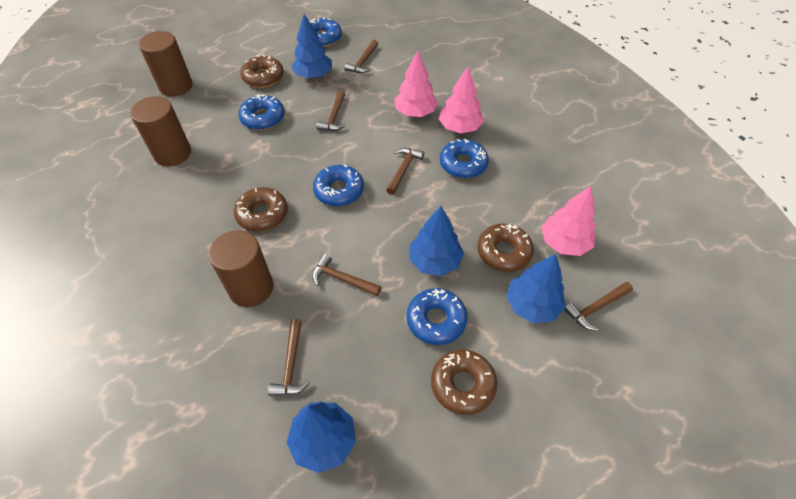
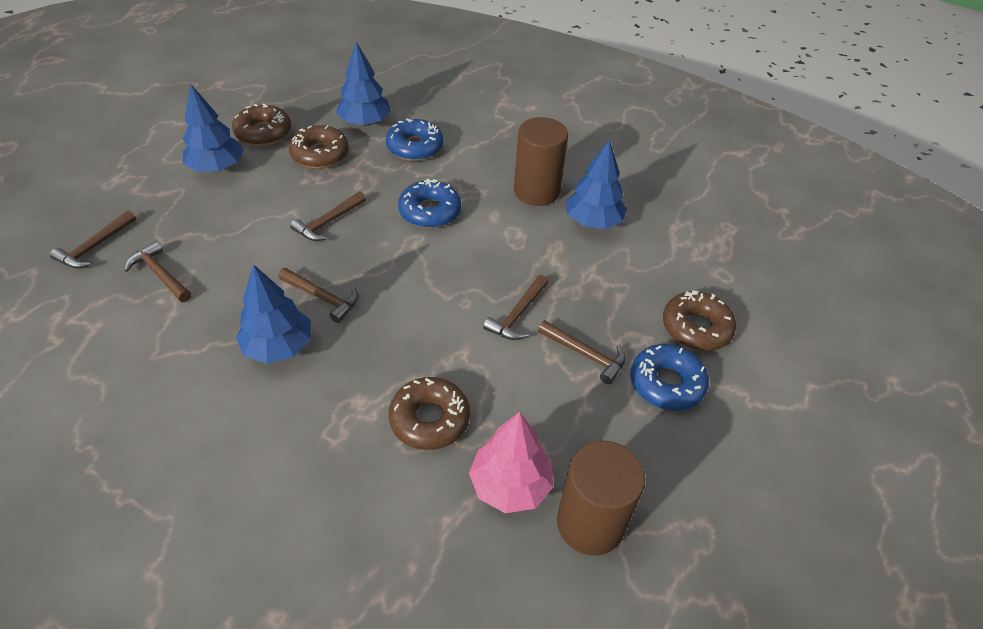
blue donut: [238,94,285,130] [309,17,342,47] [313,164,364,206] [407,288,467,345] [440,139,489,178] = 5 -> [386,119,444,161] [398,179,461,228] [631,344,709,411] = 3
brown cylinder: [130,96,191,166] [139,31,193,97] [208,230,273,307] = 3 -> [514,117,568,206] [557,441,645,555] = 2
pink tree: [394,51,438,117] [439,67,484,133] [541,186,596,256] = 3 -> [469,412,553,513] = 1

